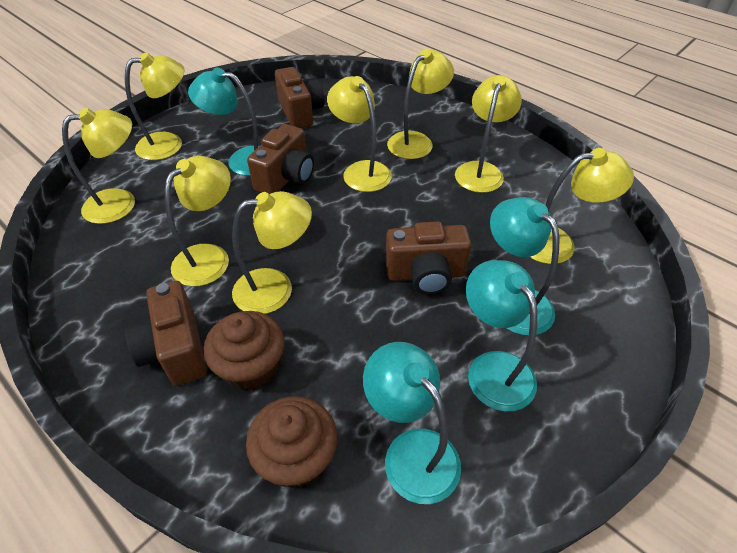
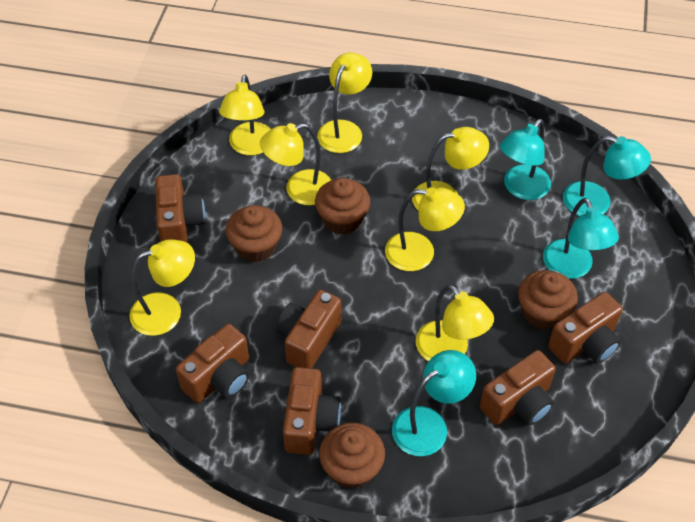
brown camera: [125,281,207,386] [247,124,314,194] [275,67,325,128] [385,222,472,295] = 4 -> [155,174,205,242] [176,324,249,403] [276,290,342,368] [283,367,341,455] [480,350,556,425] [548,292,623,363] = 6
brown cupcake: [204,311,285,391] [246,396,337,488] = 2 -> [226,205,282,263] [315,178,370,235] [319,423,385,489] [518,270,578,330] = 4
yellow lamp: [62,108,135,224] [125,52,185,160] [165,156,231,286] [232,191,312,314] [327,76,392,192] [387,49,454,159] [455,75,522,193] [530,148,634,264] = 8 -> [129,239,195,336] [219,75,271,155] [260,123,331,205] [317,53,372,153] [385,187,465,271] [412,127,489,211] [416,285,494,361] = 7

